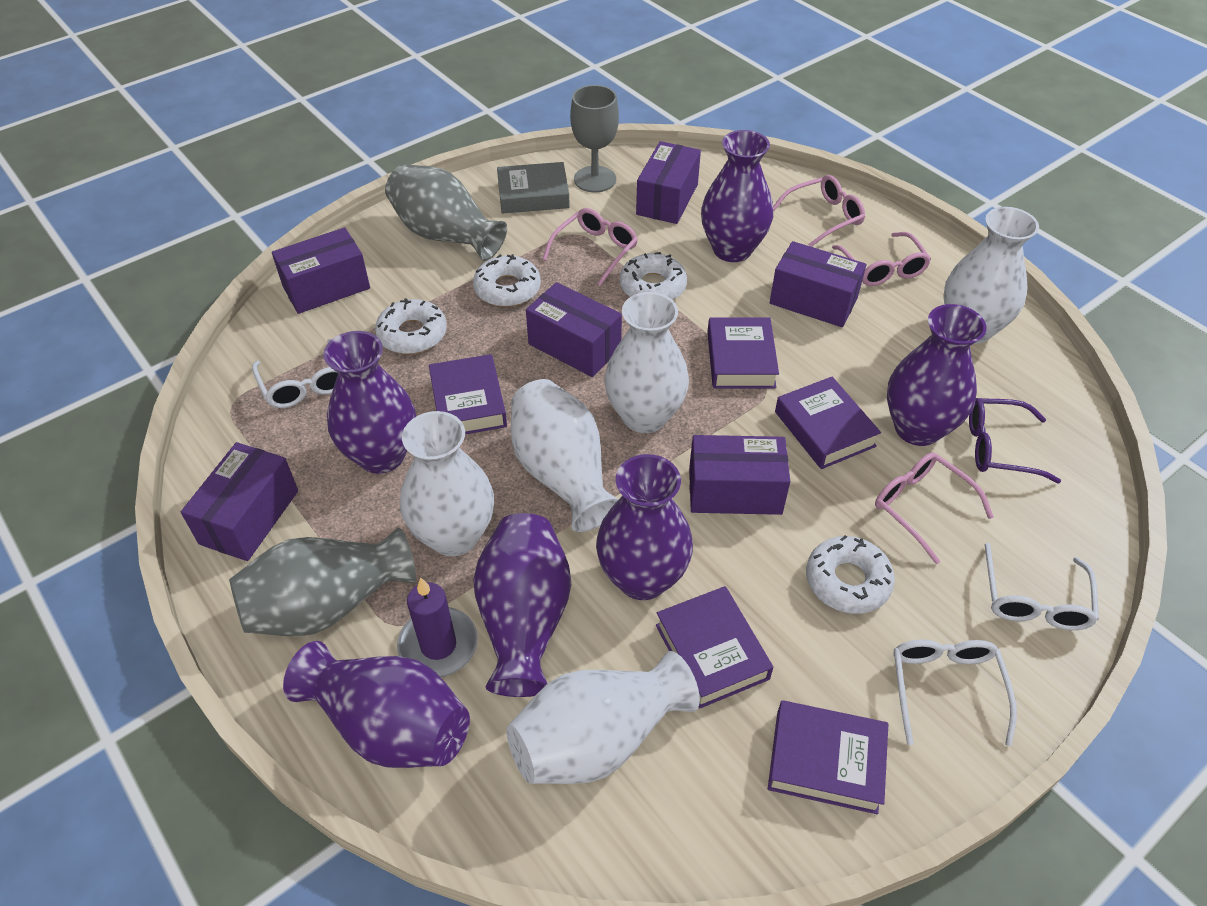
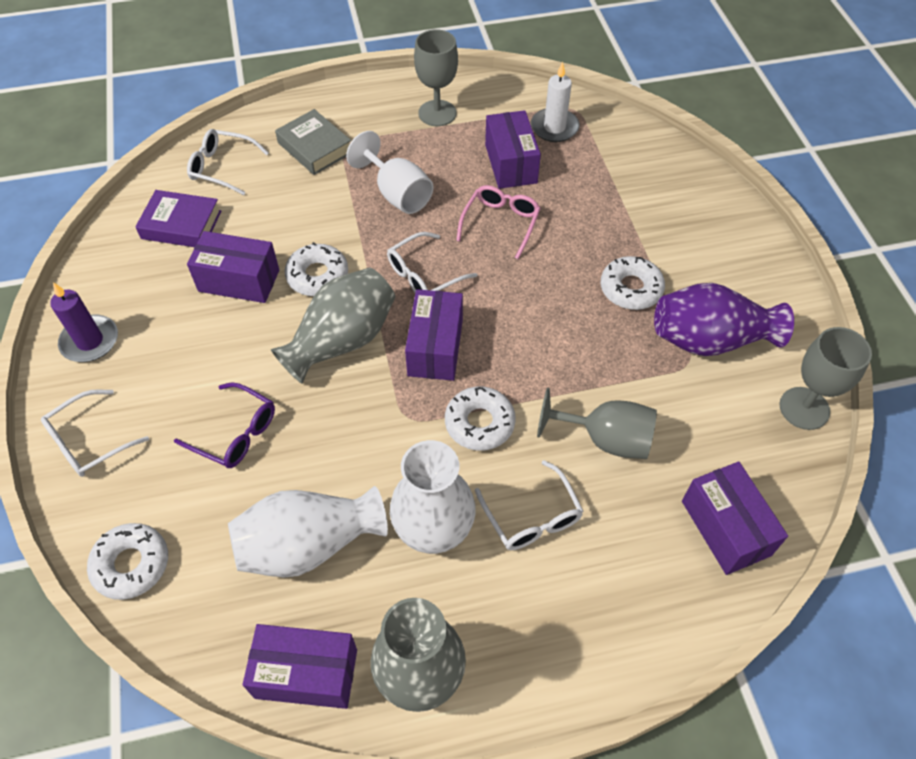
grey goblet: [570,85,619,192] = 1 -> [414,29,458,126] [537,387,657,459] [779,327,872,430] = 3
pink glasses: [542,208,638,286] [773,175,865,247] [832,232,931,286] [875,452,994,564] = 4 -> [456,185,541,259] = 1
purple book: [429,354,507,434] [656,586,773,709] [707,317,779,388] [768,700,888,814] [775,377,881,469] = 5 -> [135,190,222,247] = 1
purple box: [181,442,298,561] [272,228,370,314] [526,282,622,377] [636,141,701,224] [689,435,790,515] [770,241,866,327] = 6 -> [187,231,279,303] [243,624,357,709] [405,289,463,381] [485,110,541,189] [682,462,788,575] = 5
purple vase: [283,641,470,768] [323,331,416,474] [473,513,571,697] [596,454,693,600] [701,130,773,262] [887,304,987,446] = 6 -> [654,283,794,356] = 1
white candle: none = 0 -> [531,62,580,142] = 1
white glasses: [252,339,338,408] [893,639,1017,746] [985,543,1099,630] = 3 -> [41,389,149,477] [187,129,269,195] [387,232,477,292] [475,460,584,550] = 4
white goblet: none = 0 -> [346,131,433,214] = 1
white vase: [400,411,494,556] [507,651,700,784] [511,379,619,532] [604,292,689,433] [943,207,1039,344] = 5 -> [228,486,388,577] [390,440,476,554] = 2

